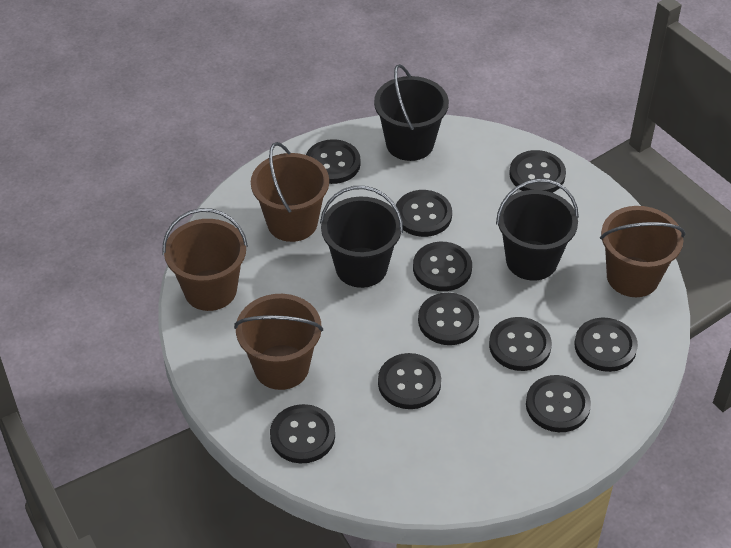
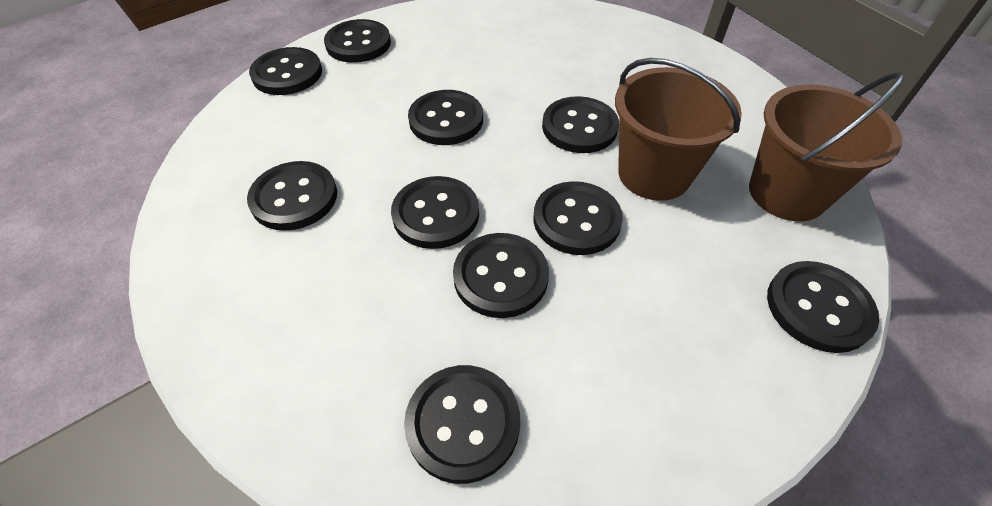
black bucket: [320,186,403,288] [374,64,449,161] [496,179,579,281] = 3 -> none = 0
brown bucket: [163,208,248,311] [234,294,323,390] [251,142,329,242] [600,206,685,297] = 4 -> [615,58,742,201] [749,72,905,221] = 2

